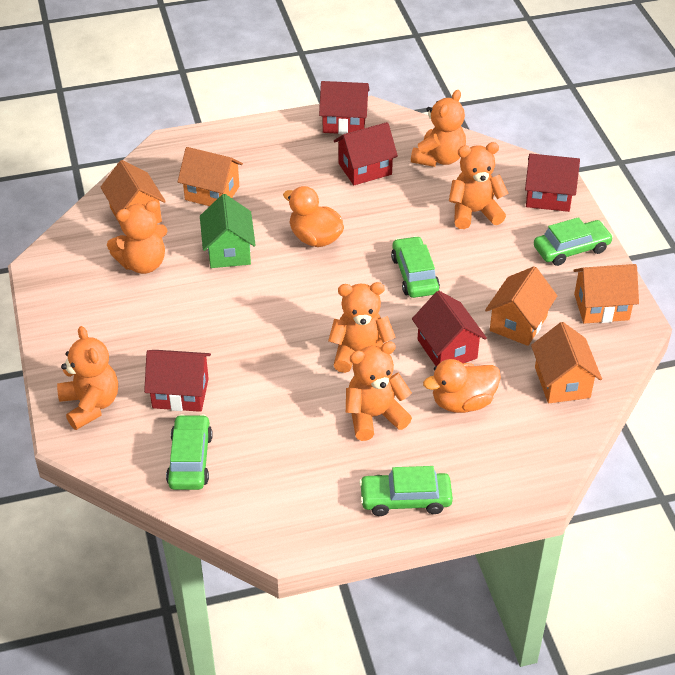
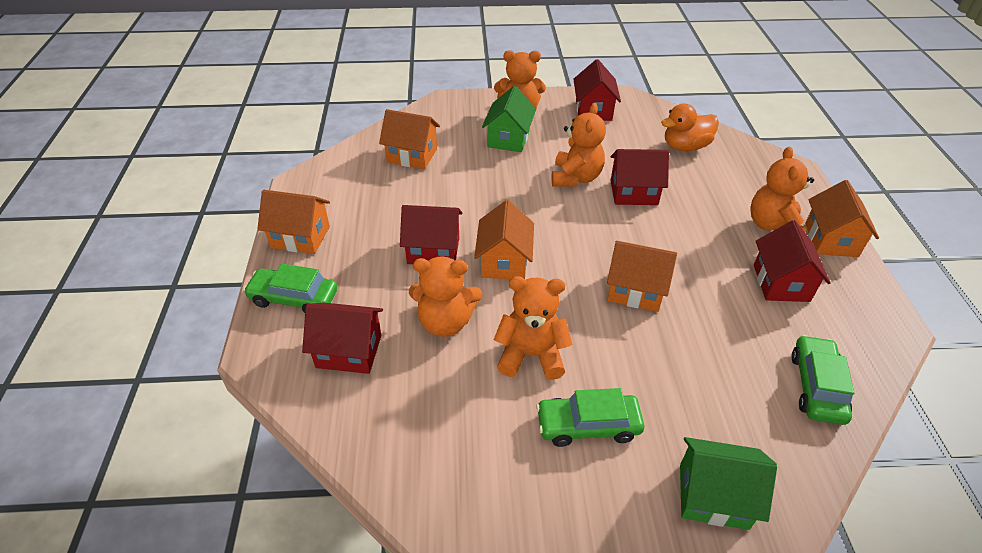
green car: [166,414,213,490] [359,466,453,516] [391,236,440,298] [534,217,613,266] = 4 -> [243,264,337,313] [536,388,644,447] [791,335,854,425] = 3
green house: [200,194,256,268] = 1 -> [482,86,536,152] [680,437,777,530] = 2
orange duck: [283,186,344,247] [423,359,501,413] = 2 -> [661,103,719,151] = 1
orange teddy bear: [57,326,118,430] [107,200,167,274] [328,282,396,373] [346,341,412,441] [411,90,466,167] [449,142,509,229] = 6 -> [409,256,482,337] [494,50,546,108] [494,276,573,380] [551,103,606,187] [751,146,814,233] = 5

